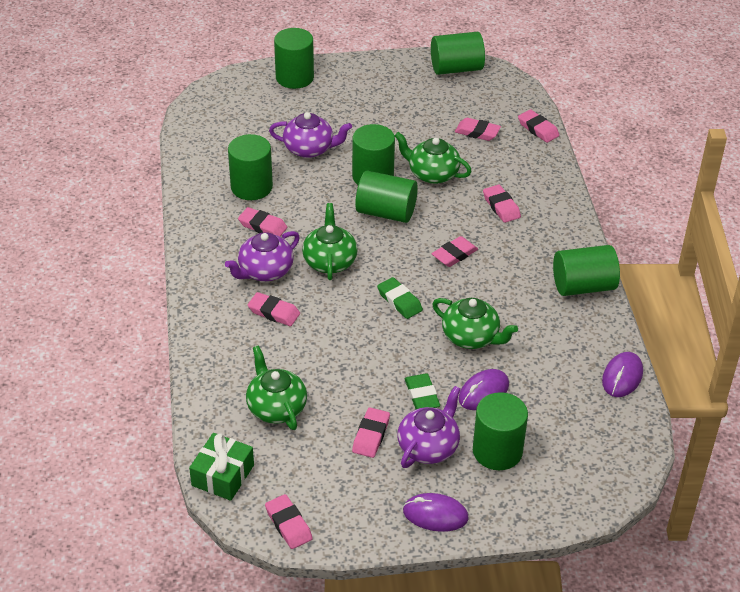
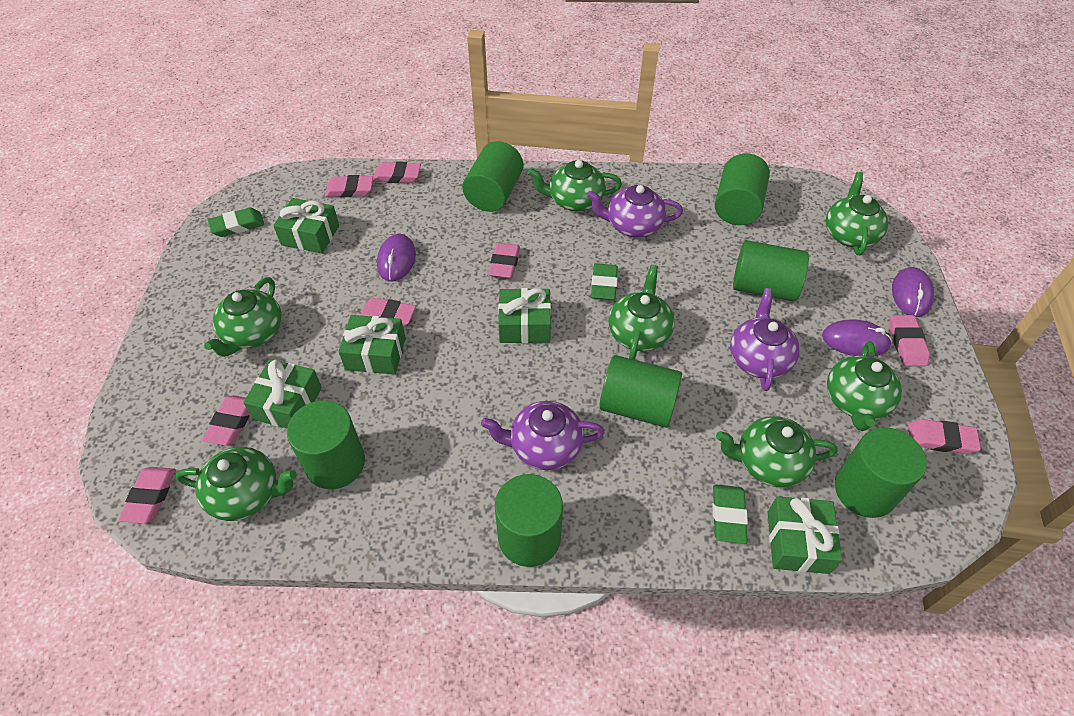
green eraser: [377,277,423,319] [405,373,440,409] = 2 -> [208,208,264,237] [591,263,618,300] [713,484,748,544] = 3
green gift: [189,433,254,501] = 1 -> [243,359,322,428] [273,198,339,253] [339,315,406,375] [498,288,551,343] [767,496,842,574] = 5
green teapot: [246,345,307,430] [302,203,358,280] [395,132,472,184] [432,298,518,349] = 4 -> [176,447,297,521] [204,277,282,357] [528,160,622,211] [608,265,675,360] [716,416,838,487] [826,172,888,255] [827,341,902,431] = 7

